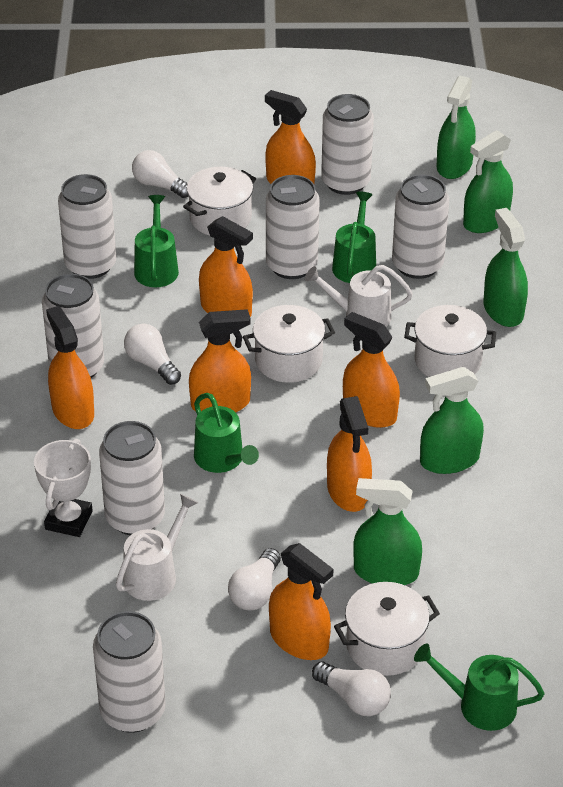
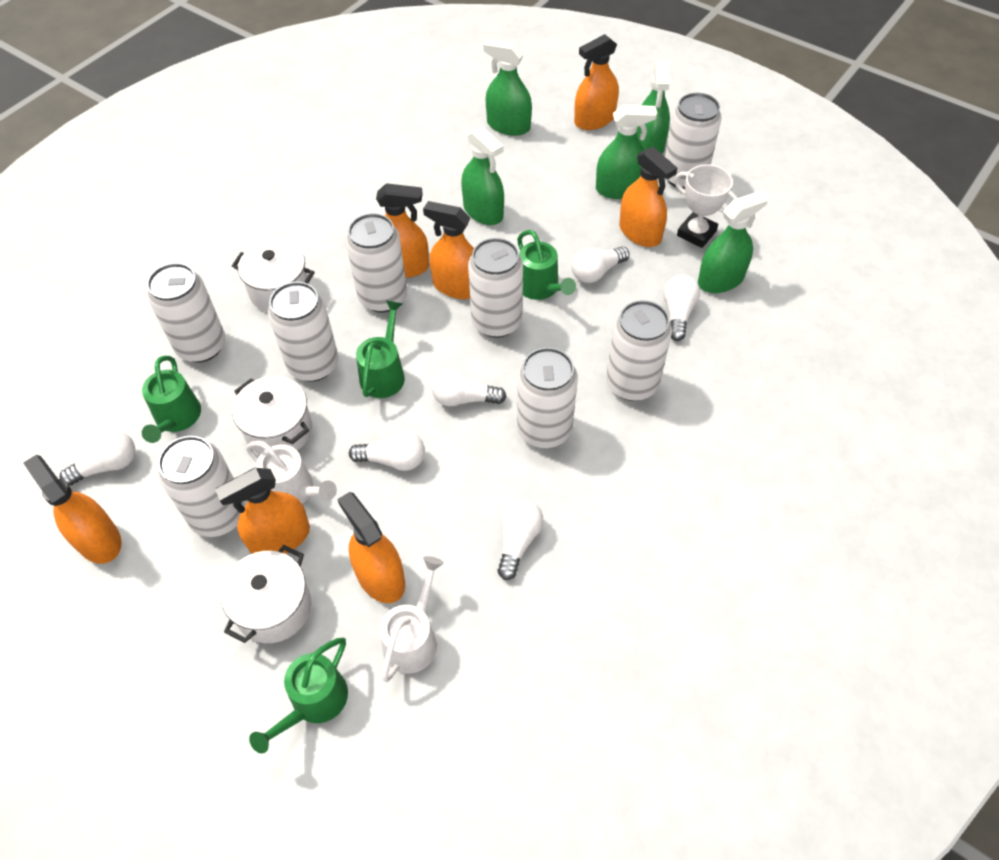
white can: [42,274,104,378] [58,174,116,279] [93,611,166,733] [99,421,165,535] [266,175,320,279] [321,94,374,195] [392,174,449,279] = 7 -> [147,263,225,363] [158,436,246,537] [268,282,338,382] [346,213,407,313] [468,238,523,338] [517,347,578,448] [606,300,672,401] [665,93,722,189] = 8
white light bulb: [124,324,181,385] [132,150,188,198] [228,548,281,610] [312,662,391,716] = 4 -> [60,430,135,486] [349,431,425,471] [432,368,506,406] [498,499,543,580] [571,246,630,283] [663,275,700,341] = 6
white pot: [183,167,256,235] [243,305,335,383] [334,582,440,676] [404,305,496,377] = 4 -> [220,545,312,643] [232,240,315,312] [232,376,312,455] = 3

